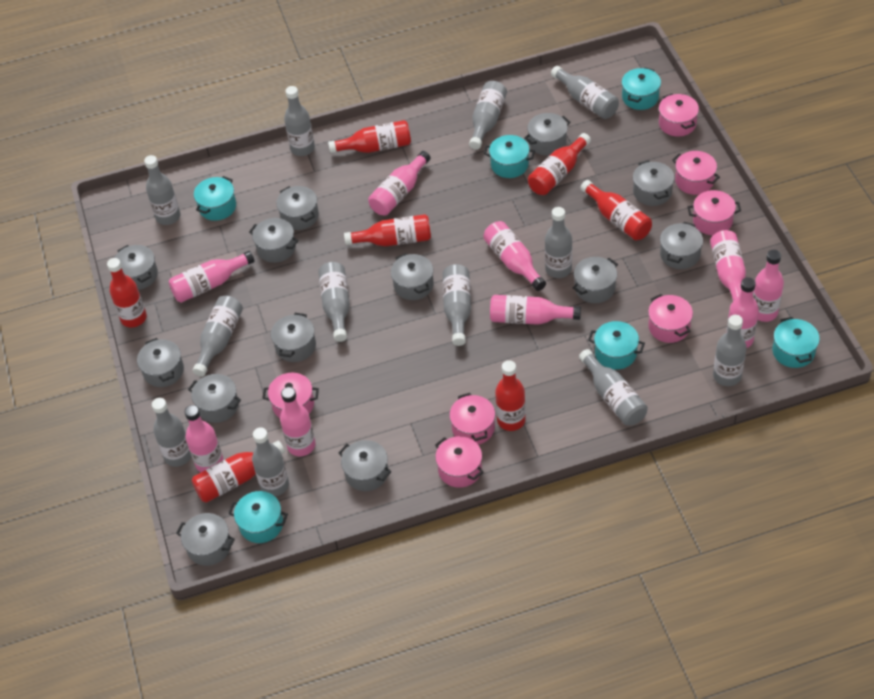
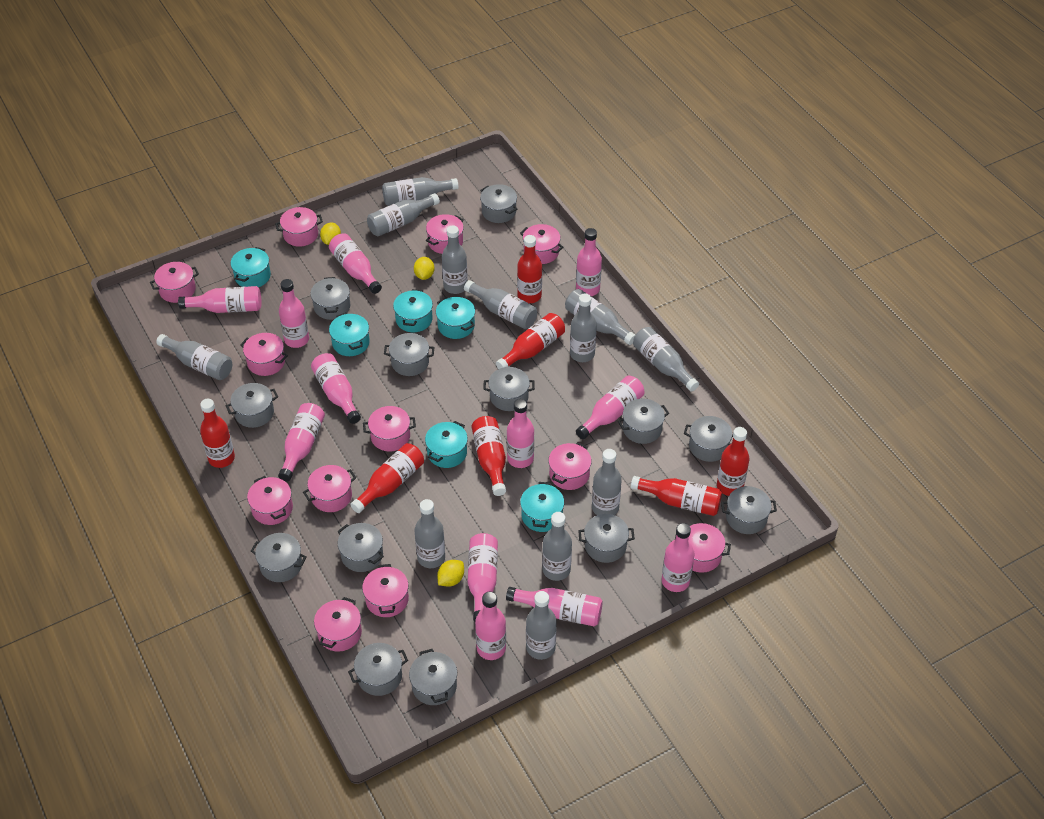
pink bottle: [169,251,255,303] [185,405,224,472] [280,387,315,456] [368,151,431,215] [483,221,546,291] [490,295,581,325] [710,230,746,301] [726,277,759,348] [753,250,784,322] = 9 -> [178,286,261,313] [278,403,325,481] [279,279,309,348] [311,353,361,424] [329,233,382,294] [468,533,498,622] [475,592,506,660] [506,587,603,627] [507,399,534,468] [576,228,602,296] [576,376,645,439] [662,523,695,592] = 12
pink pot: [262,373,319,418] [435,436,483,488] [449,393,495,445] [648,294,693,343] [659,94,699,137] [672,151,720,195] [687,190,741,235] = 7 -> [150,262,199,303] [240,333,288,376] [247,476,293,525] [275,207,323,247] [303,465,356,512] [314,597,362,652] [362,564,409,617] [363,406,416,451] [426,214,464,254] [520,224,563,264] [548,442,592,490] [675,523,731,573] = 12
yellow lemon: none = 0 -> [320,223,341,245] [414,257,435,280] [437,560,464,587] = 3

